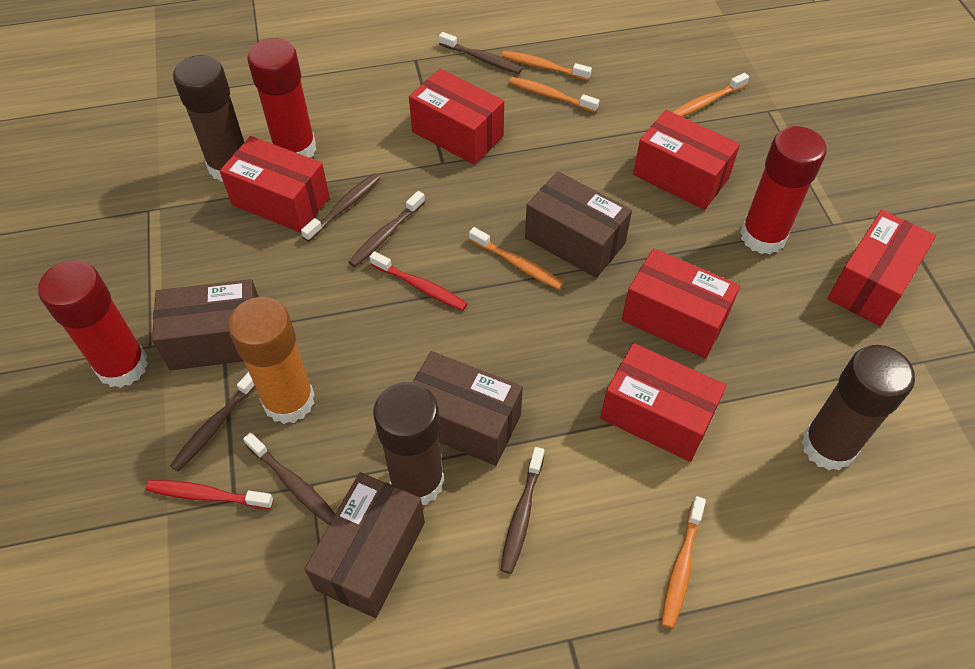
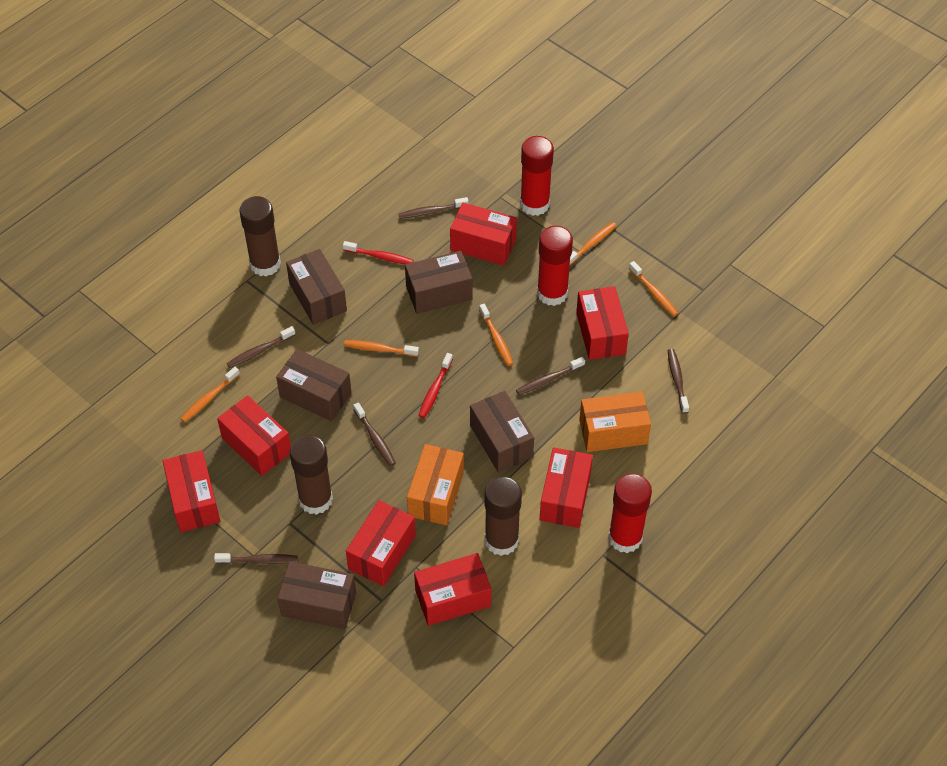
brown box: [152,279,258,370] [304,472,425,618] [413,351,523,466] [525,171,632,278] = 4 -> [276,349,352,421] [277,561,356,629] [286,249,347,325] [405,251,472,314] [470,391,534,472] = 5
orange box: none = 0 -> [407,444,464,525] [579,392,651,452] = 2
orange glue stick: [228,297,315,424] = 1 -> none = 0
red box: [220,136,330,233] [409,69,504,165] [600,343,727,462] [622,248,740,359] [633,110,740,210] [827,210,936,326] = 6 -> [163,450,220,532] [217,395,291,476] [346,500,416,586] [414,553,491,626] [450,203,517,266] [540,447,593,528] [576,286,629,360] = 7

